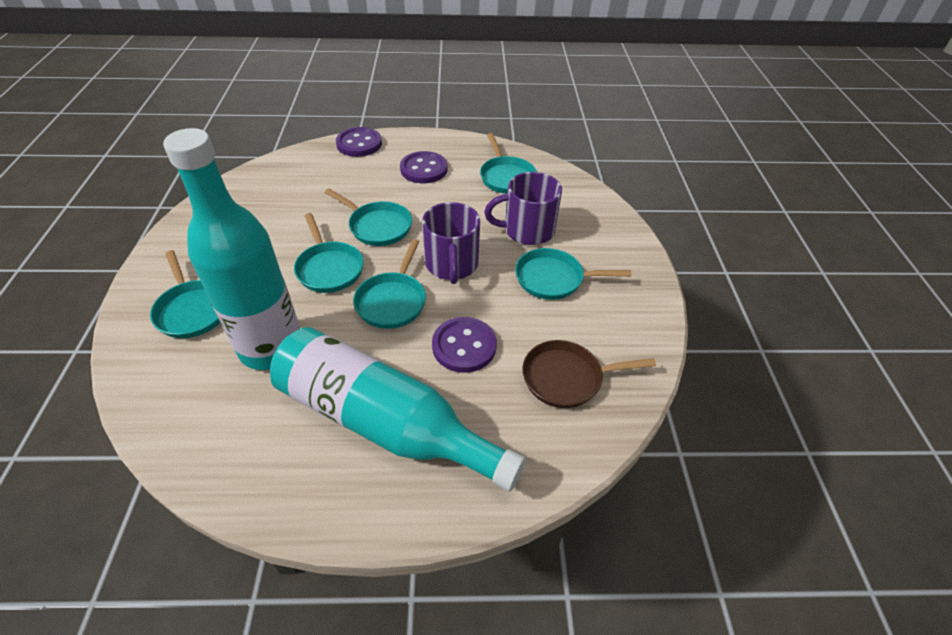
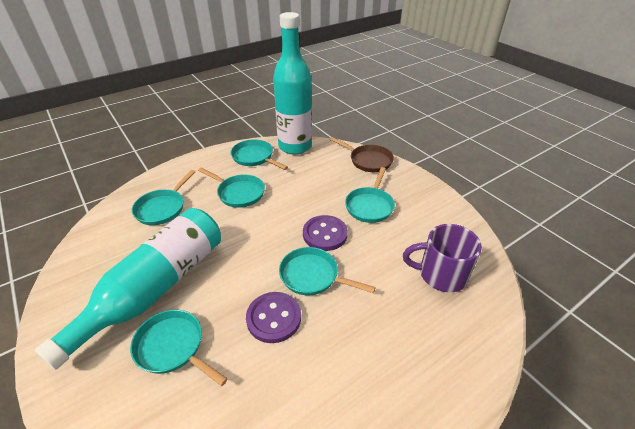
purple button: [336,127,382,157] [400,151,447,183] [432,317,497,373] = 3 -> [246,292,301,343] [303,215,348,251] = 2
purple mug: [422,202,480,284] [484,172,562,245] = 2 -> [403,224,482,292] = 1

